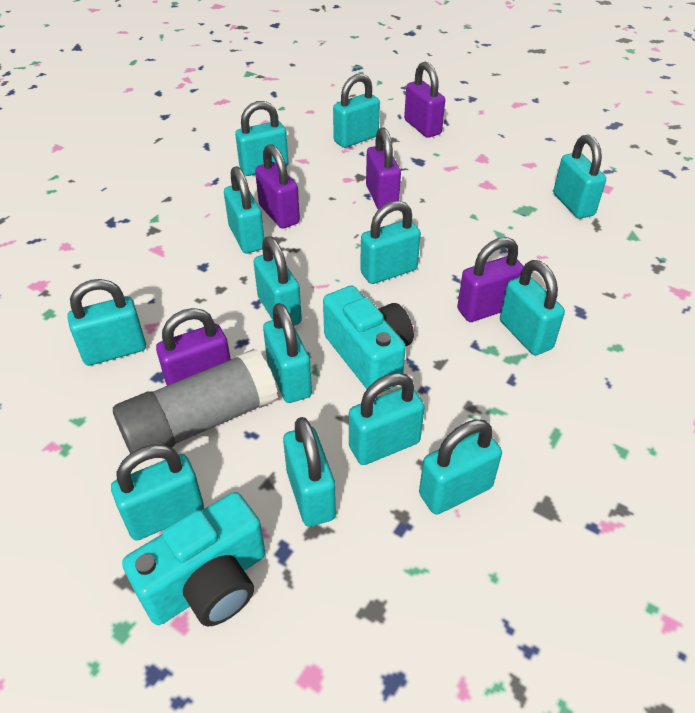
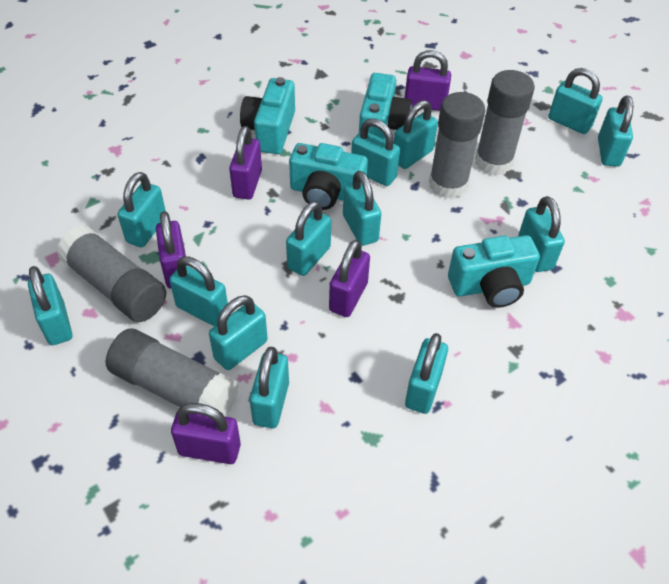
grey glue stick: [113,349,278,453] = 1 -> [56,225,166,322] [106,328,239,417] [429,92,485,199] [475,70,535,175] = 4
turquoise camera: [122,492,265,626] [323,286,414,393] = 2 -> [240,77,295,154] [289,143,368,210] [359,73,412,140] [448,235,540,308] = 4

